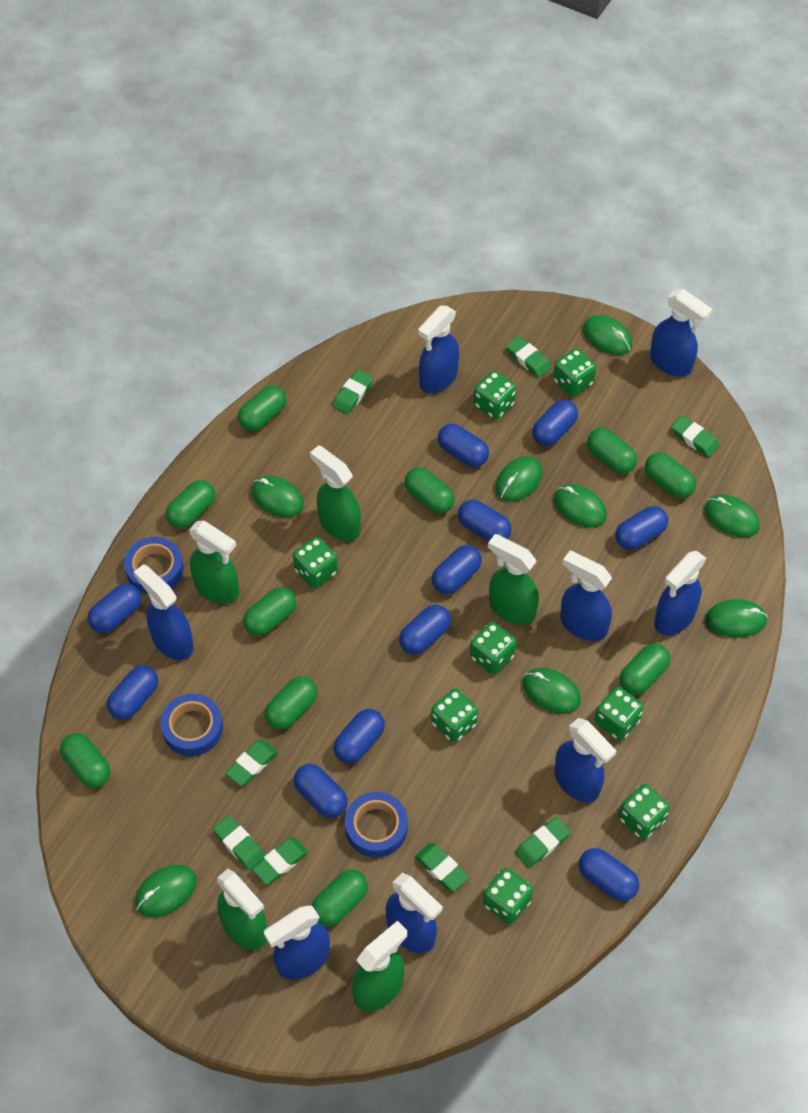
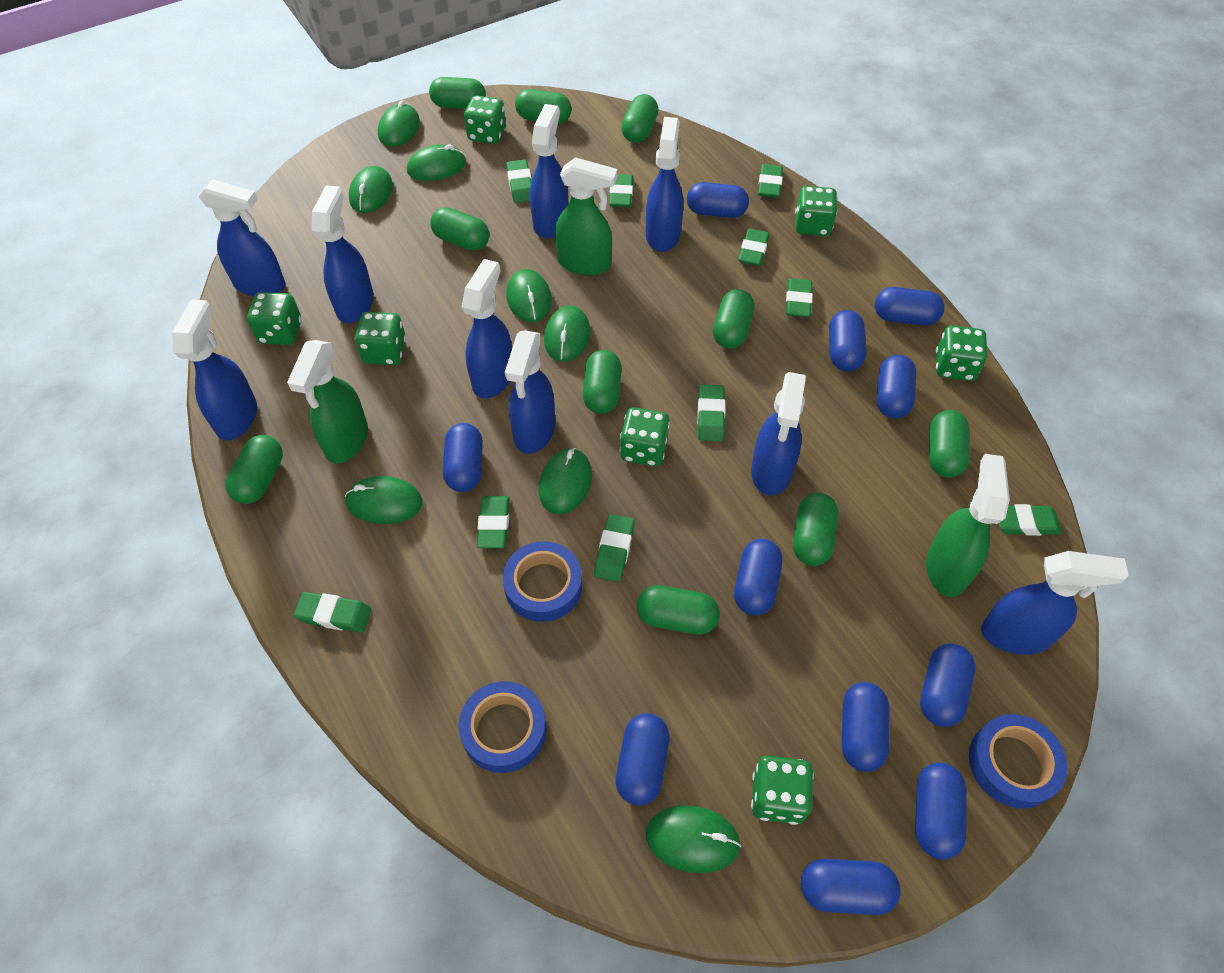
blue spray bottle: [134,564,194,660] [264,905,330,980] [386,873,443,953] [418,306,459,394] [554,718,617,802] [560,551,612,641] [650,289,712,377] [654,551,706,636] = 8 -> [172,300,257,441] [199,179,285,297] [312,186,374,323] [462,259,512,399] [505,330,555,454] [530,104,568,238] [646,117,683,252] [751,372,806,495] [981,551,1129,655] = 9
green dice: [293,537,338,588] [431,688,478,742] [470,622,516,675] [474,371,516,420] [483,868,533,924] [553,348,596,397] [595,687,644,741] [619,784,670,840] = 8 -> [247,292,301,345] [355,312,406,365] [464,95,506,144] [620,407,670,466] [751,755,814,825] [795,186,837,236] [936,325,987,381] = 7
green eraser: [213,816,265,870] [226,740,278,786] [252,837,308,884] [332,370,373,414] [415,843,469,892] [506,336,551,378] [515,817,570,868] [671,416,720,457] = 8 -> [294,592,372,632] [477,496,510,548] [506,159,532,203] [594,514,635,582] [609,174,633,207] [697,385,725,441] [738,228,770,266] [758,164,783,198] [786,278,813,317] [998,504,1062,536] = 10
green spray bottle: [189,521,239,604] [217,869,267,950] [310,445,361,541] [352,921,407,1012] [488,534,539,625] = 5 -> [287,340,368,463] [555,157,617,276] [926,454,1010,597] = 3

